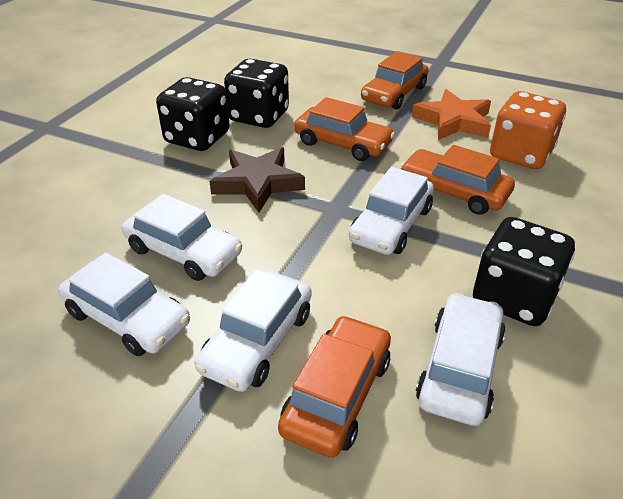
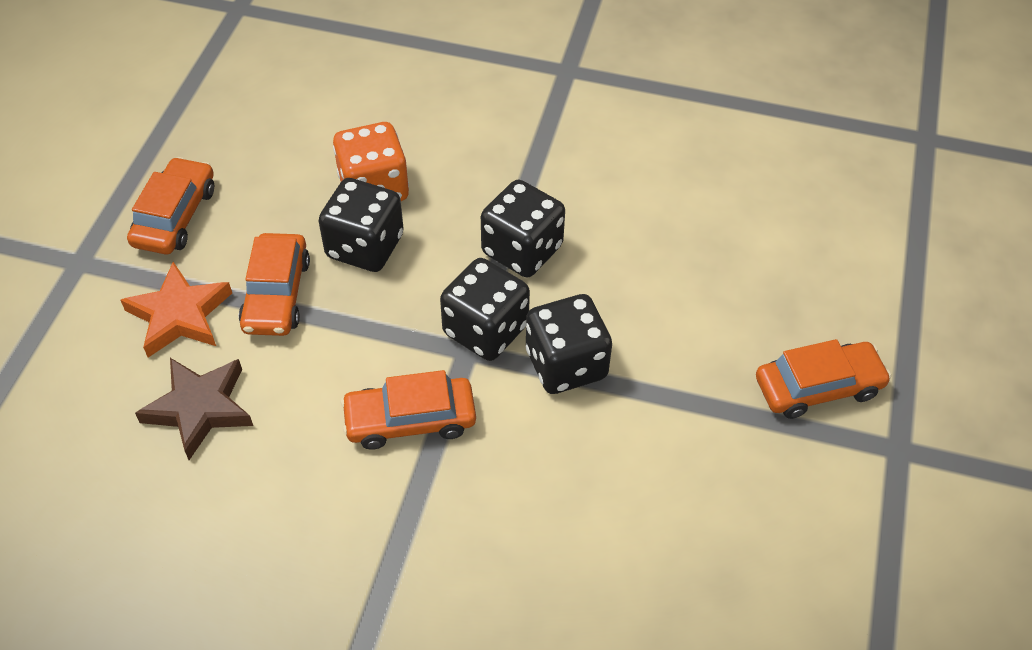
black dice: [156,77,230,151] [224,59,289,128] [473,217,575,326] = 3 -> [319,178,404,272] [440,258,530,361] [481,180,565,277] [526,294,612,394] = 4
white car: [58,253,190,356] [122,194,242,281] [195,269,312,392] [349,167,434,255] [416,293,506,426] = 5 -> none = 0

